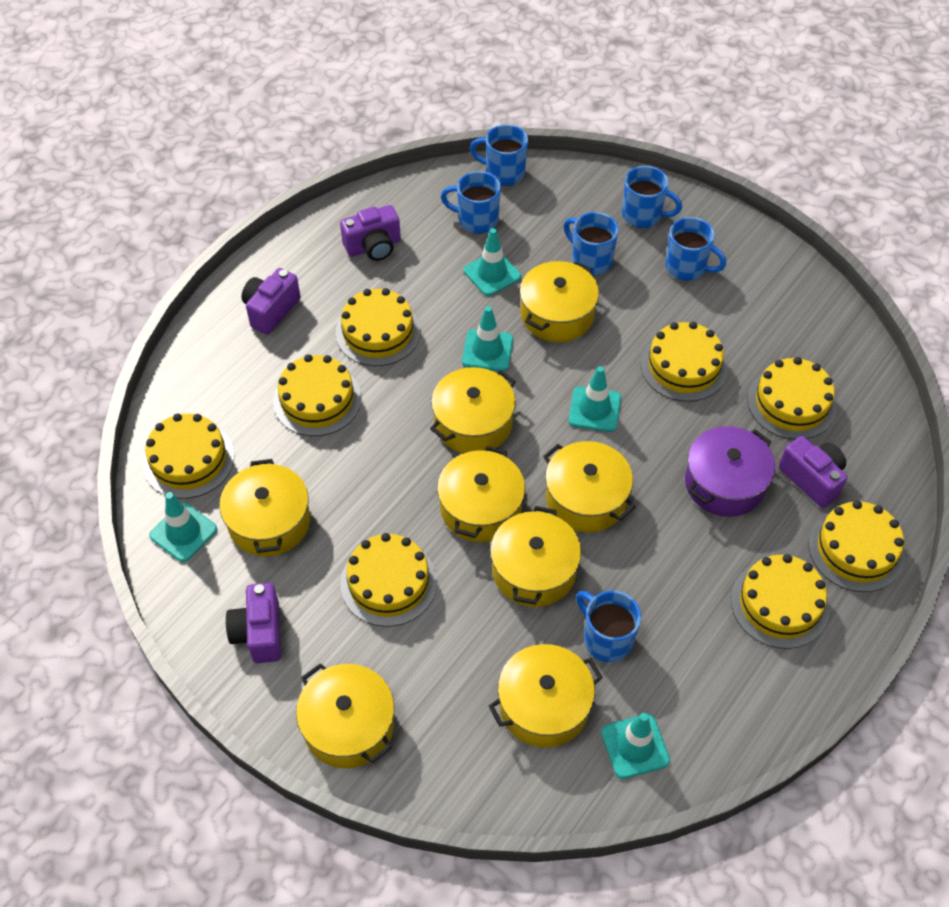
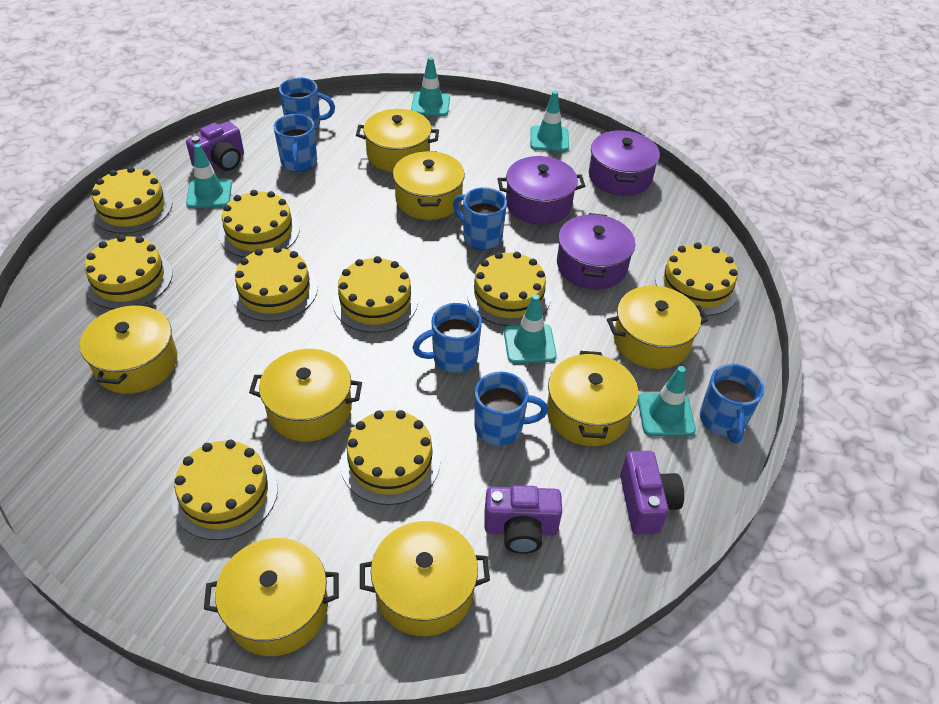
purple camera: [226,583,281,663] [241,268,301,335] [340,205,401,261] [779,436,847,508] = 4 -> [186,121,244,171] [484,485,562,554] [620,451,684,535] = 3
purple pot: [685,426,775,517] = 1 -> [498,156,585,225] [557,213,635,290] [589,130,660,196] = 3
yellow cake: [143,413,235,499] [273,354,361,436] [336,288,420,366] [341,533,437,627] [641,322,727,402] [731,554,830,649] [748,357,837,440] [808,500,905,592] = 8 -> [84,235,172,309] [91,167,172,234] [172,440,278,540] [219,190,300,258] [231,246,318,322] [333,256,418,333] [340,410,440,505] [467,252,551,326] [656,242,739,316] = 9

